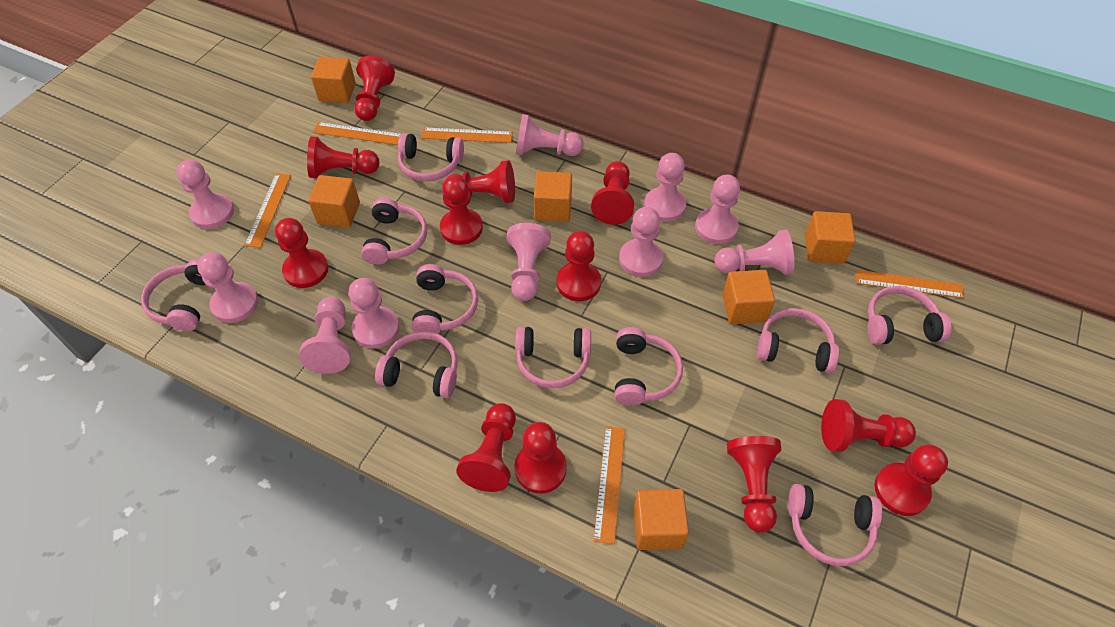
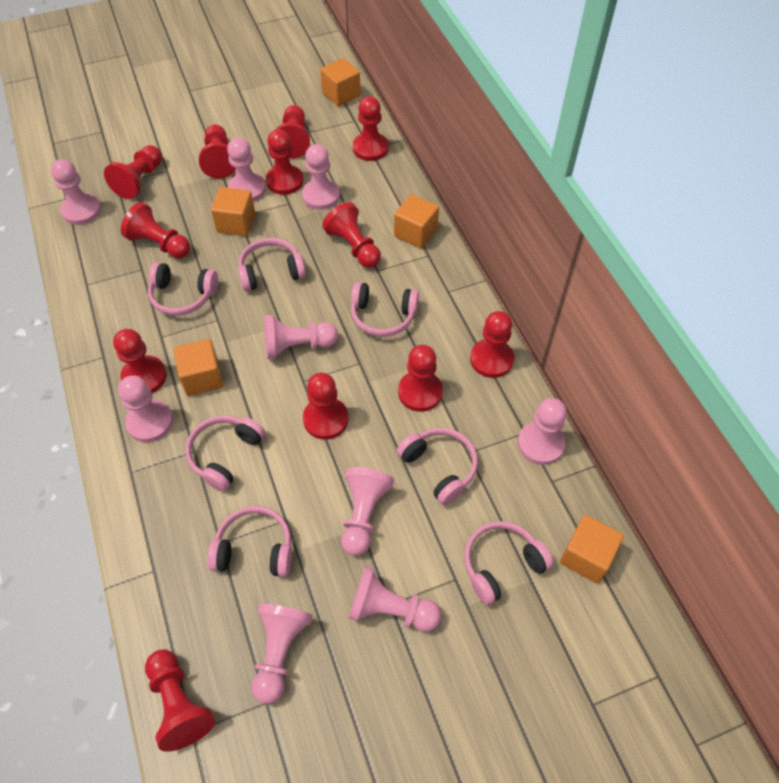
orange cube: [308,175,360,228] [311,57,356,103] [534,171,572,222] [633,489,689,550] [722,270,775,324] [805,211,855,264] = 6 -> [173,339,223,396] [211,187,256,236] [320,58,361,106] [394,194,439,249] [560,515,624,583] = 5
orange ruler: [244,173,291,248] [313,122,401,145] [421,127,513,143] [593,426,625,544] [856,270,964,298] = 5 -> none = 0
pink headphones: [141,259,206,331] [361,198,427,264] [375,331,458,398] [398,133,464,181] [412,264,478,334] [515,326,591,388] [614,327,683,406] [757,308,839,373] [788,484,882,566] [868,286,952,345] = 10 -> [148,262,218,316] [185,415,265,491] [207,506,292,577] [238,238,306,291] [351,282,419,337] [397,428,478,505] [464,521,553,605] = 7
pink pawn: [177,160,234,229] [197,252,258,323] [299,297,350,374] [349,278,400,349] [507,223,551,301] [516,114,584,156] [619,207,663,277] [644,153,686,222] [695,174,740,244] [715,230,794,275] = 10 -> [51,159,101,225] [118,375,173,442] [227,137,266,202] [252,603,312,704] [264,315,338,359] [302,144,340,210] [341,467,394,556] [349,566,441,631] [518,398,567,465] = 9

